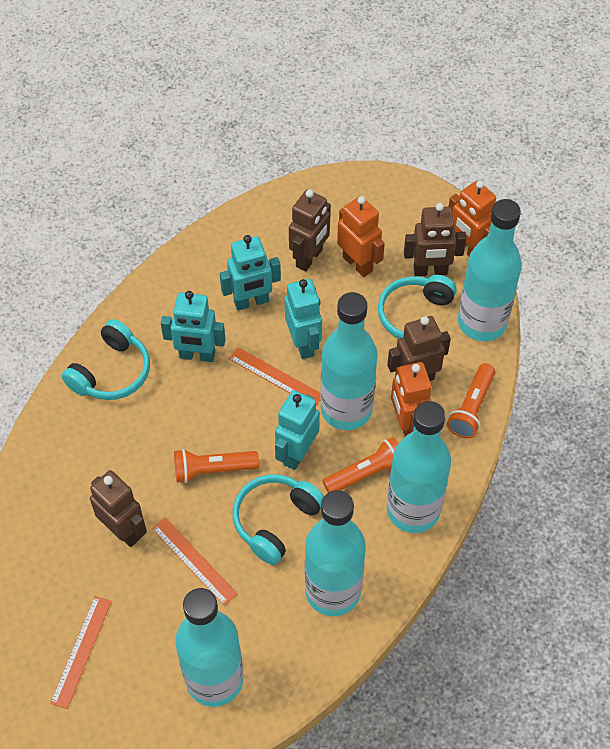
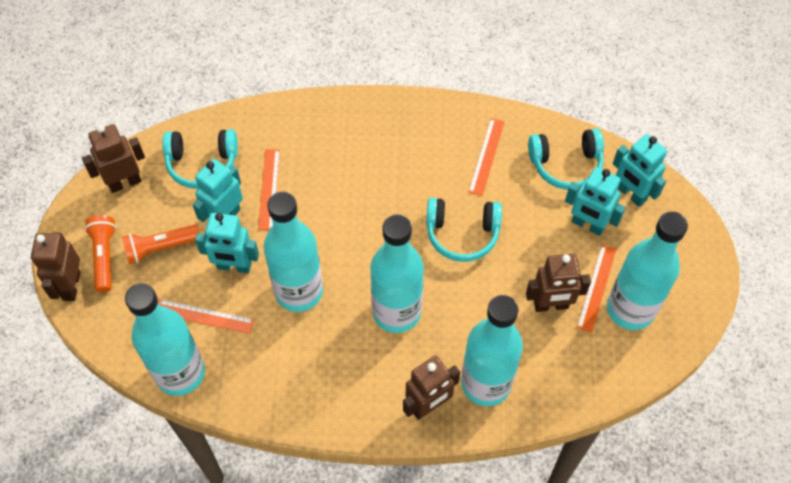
orange flashlight: [174,449,259,483] [323,437,399,493] [447,363,495,439] = 3 -> [85,215,116,292] [122,225,200,264] = 2
orange robot: [337,196,385,277] [391,362,432,437] [448,180,496,256] = 3 -> none = 0
orange ruler: [50,596,112,709] [152,518,238,606] [229,347,321,406] = 3 -> [158,299,254,334] [258,149,280,230] [468,118,505,196] [576,245,616,333] = 4

